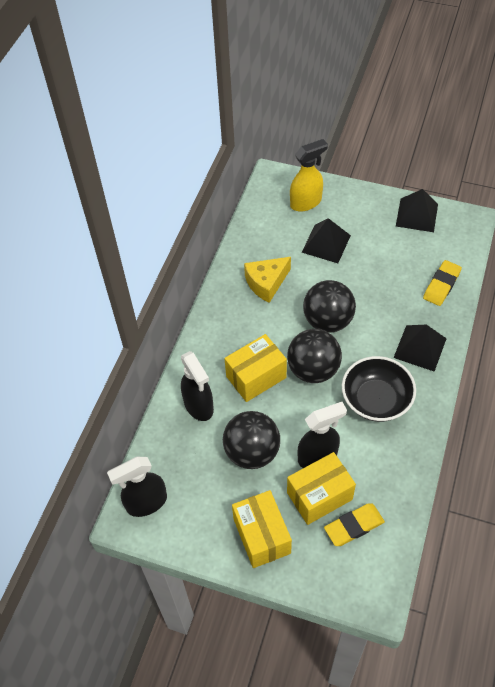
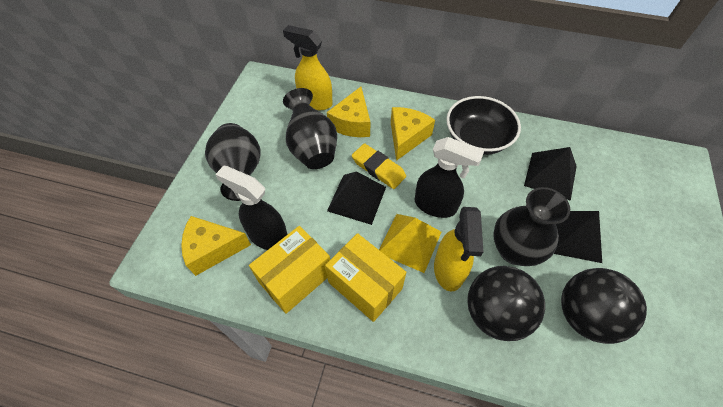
black ball: [223,411,280,469] [287,329,342,383] [303,280,356,333] = 3 -> [467,266,545,341] [561,268,647,344] = 2
black spray bottle: [107,457,167,517] [181,351,214,421] [298,402,347,468] = 3 -> [215,166,288,250] [415,137,484,218] = 2
black vase: none = 0 -> [205,123,261,201] [283,88,337,169] [493,187,570,266] = 3
yellow box: [224,334,287,402] [232,490,292,568] [287,452,356,525] = 3 -> [249,226,330,314] [325,233,406,322] = 2
yellow cheese: [244,257,291,303] = 1 -> [181,216,251,276] [327,87,371,137] [391,107,435,161] = 3
yellow eraser: [324,503,385,546] [423,260,462,306] = 2 -> [352,143,406,189] = 1
yellow pyramid: none = 0 -> [379,214,441,273] = 1
yellow spray bottle: [290,139,328,212] = 1 -> [283,25,332,110] [434,207,484,291] = 2

